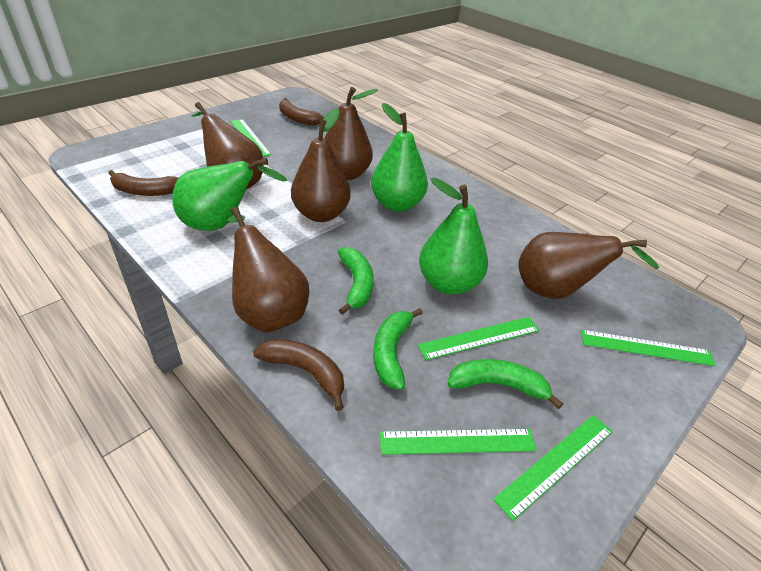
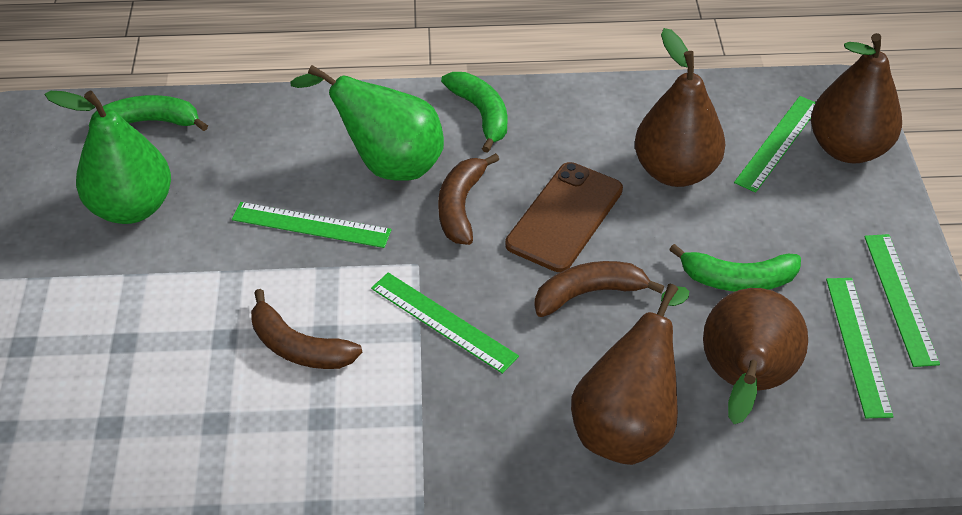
brown pear: [192,102,264,189] [227,207,309,333] [291,108,351,222] [325,87,378,180] [518,232,660,299] = 5 -> [571,284,689,465] [635,28,725,187] [703,288,808,424] [811,33,902,163] = 4
brown phone: none = 0 -> [505,162,623,272] = 1
green pear: [173,158,287,231] [371,103,428,212] [419,178,488,295] = 3 -> [45,91,171,224] [290,65,444,181] = 2

